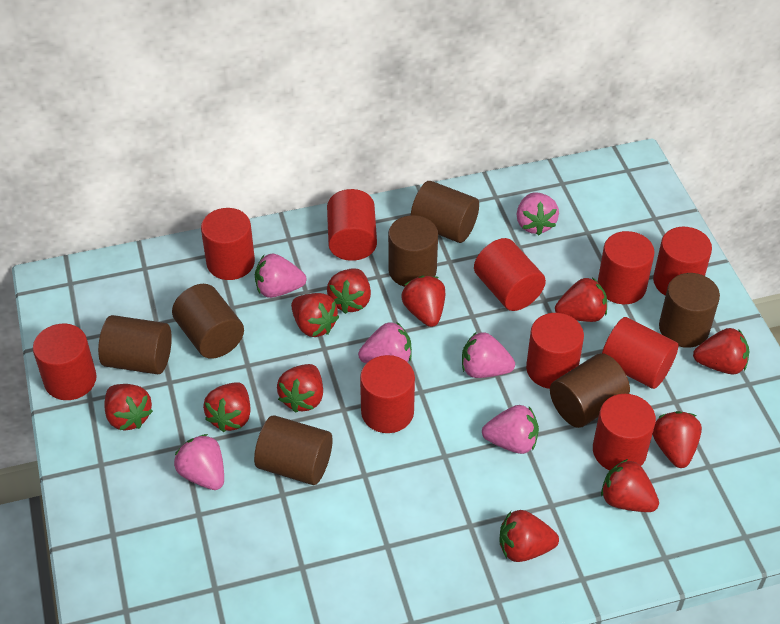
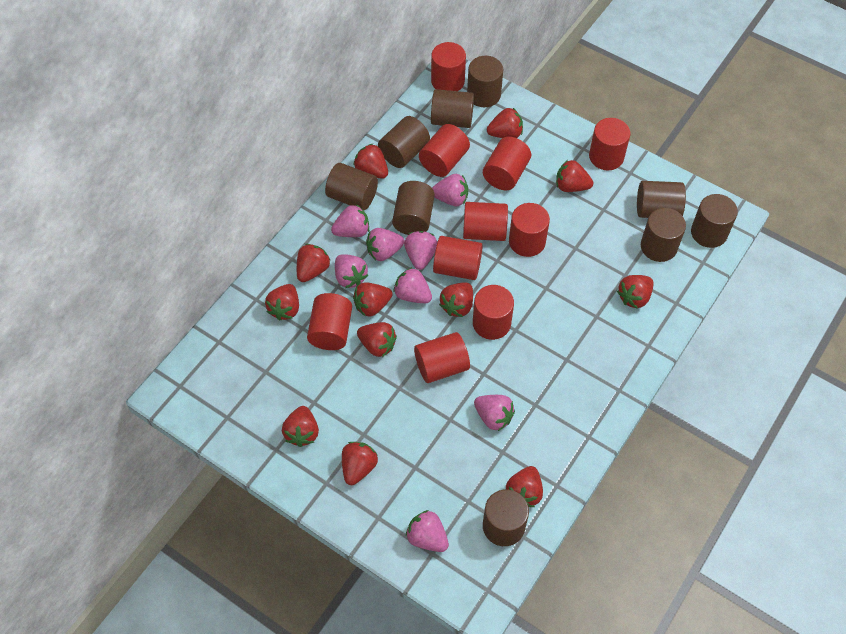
brown cylinder: [98,315,172,374] [172,284,244,359] [254,415,333,485] [388,215,438,287] [411,181,479,243] [550,353,630,428] [659,273,720,348] = 7 -> [325,163,378,210] [378,116,430,168] [392,181,435,235] [431,89,474,128] [467,56,503,107] [483,490,529,546] [637,181,686,218] [641,208,686,262] [691,194,738,248] = 9
pink strawberry: [174,434,224,490] [255,254,306,298] [358,322,412,363] [462,332,515,378] [482,405,539,454] [517,192,559,235] = 6 -> [331,204,369,237] [335,254,368,288] [366,228,404,261] [393,267,432,303] [404,231,437,270] [406,510,449,552] [432,174,468,206] [474,395,515,431] = 8
red strawberry: [104,384,153,431] [203,382,251,432] [277,364,323,413] [291,293,339,337] [327,269,371,314] [401,276,445,327] [499,510,559,562] [555,278,607,322] [601,459,659,512] [653,411,702,468] [693,328,749,374] = 11 -> [265,284,299,320] [282,406,319,447] [297,244,331,282] [342,442,378,485] [353,144,388,179] [353,282,393,317] [357,322,397,357] [439,282,473,317] [487,108,523,138] [506,466,543,507] [556,160,593,192] [617,275,653,309] = 12

